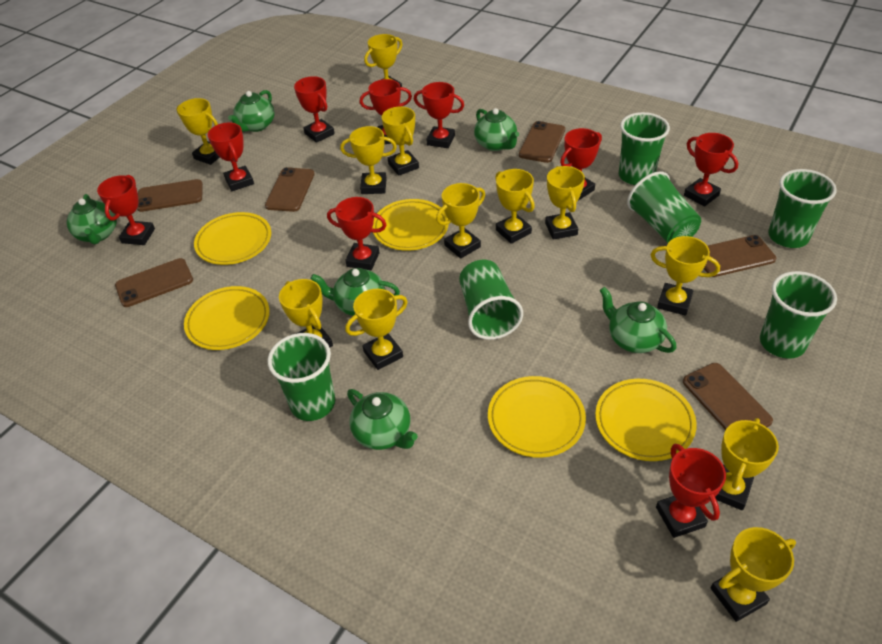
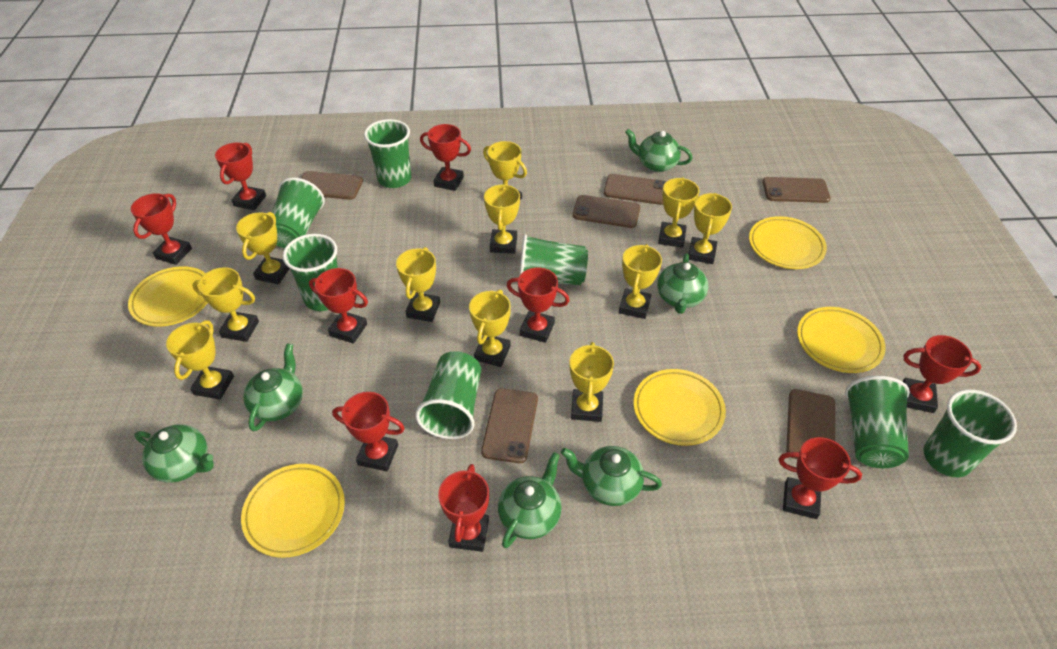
green cup: [268,333,335,421] [459,260,523,340] [619,112,670,185] [627,171,701,243] [760,271,837,359] [768,169,837,248] = 6 -> [271,177,325,248] [283,234,338,311] [364,119,411,188] [415,351,481,439] [519,234,588,285] [845,376,910,468] [924,389,1017,477] = 7
yellow trophy: [177,98,220,165] [279,279,333,347] [340,126,397,194] [345,289,408,370] [364,34,403,87] [382,107,419,176] [436,183,485,259] [495,169,535,244] [545,166,585,240] [651,236,720,316] [711,527,796,622] [715,418,779,510] = 12 -> [166,320,234,399] [192,267,259,342] [236,212,290,284] [396,247,440,322] [469,290,511,367] [483,141,527,200] [484,184,520,254] [570,342,614,422] [619,244,662,319] [658,178,699,248] [689,193,732,264] = 11

